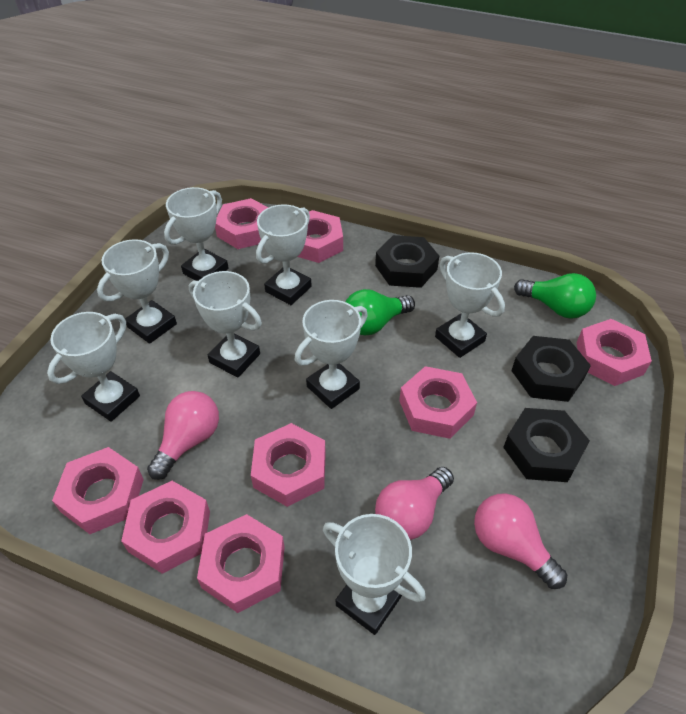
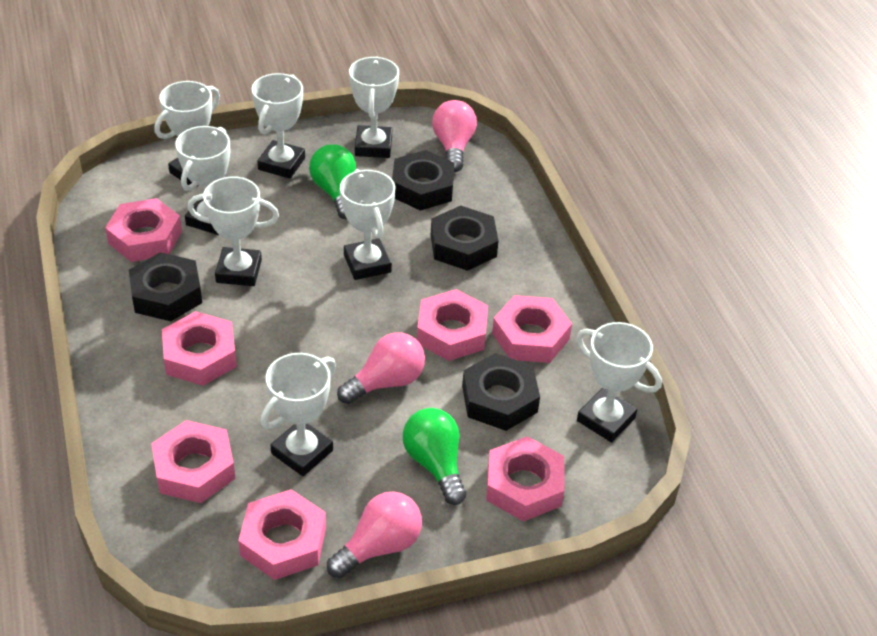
black nut: [375,235,439,288] [503,408,590,482] [511,336,591,402] = 3 -> [129,252,202,321] [392,150,455,211] [431,206,498,271] [462,353,540,431] = 4
pink nut: [52,447,144,534] [121,481,210,574] [197,514,285,613] [215,198,268,249] [251,423,326,507] [298,210,343,263] [399,366,477,439] [576,319,652,386] = 8 -> [105,198,182,262] [151,420,236,503] [162,311,237,386] [238,489,326,580] [417,289,488,361] [486,436,564,522] [492,295,572,363] = 7

